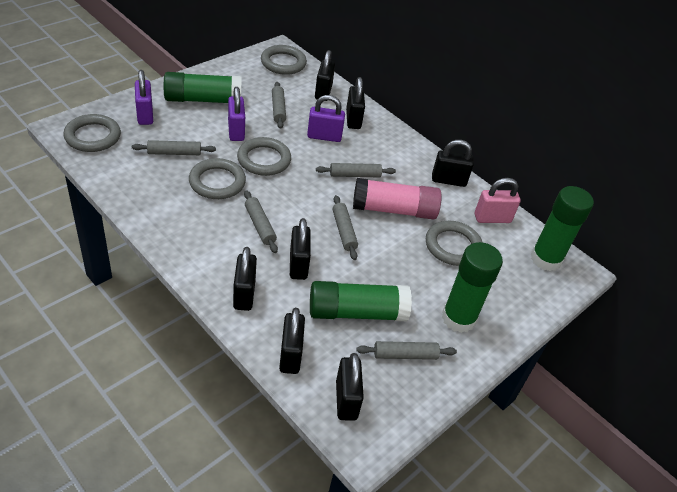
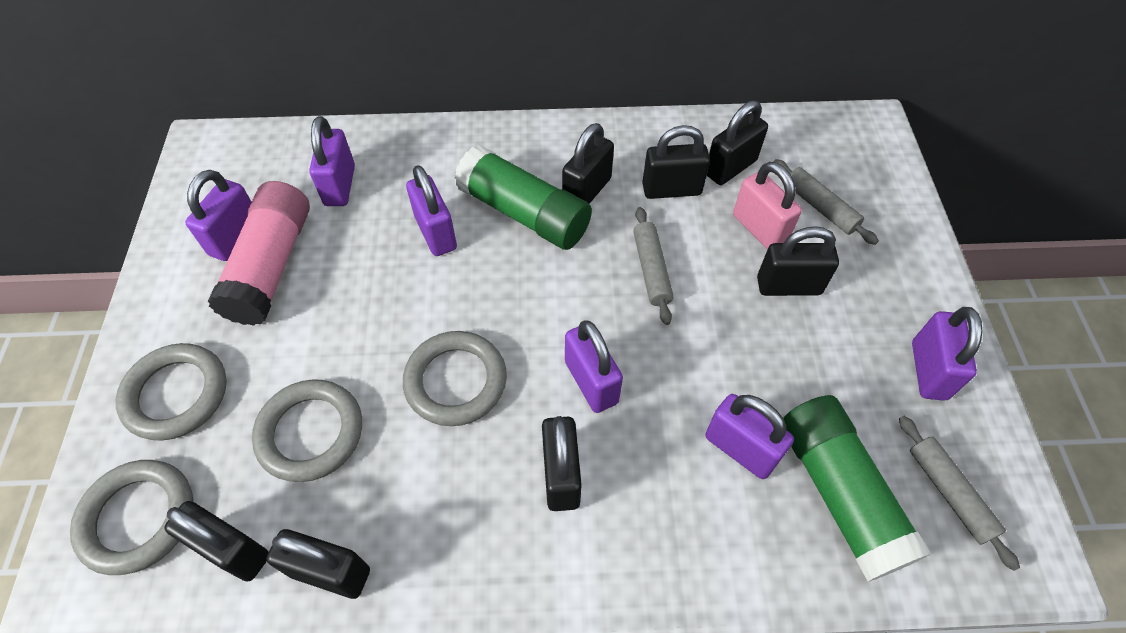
green glue stick: [164,72,242,103] [310,281,412,321] [442,242,503,333] [531,186,594,271] = 4 -> [454,145,592,250] [783,395,931,582] = 2
grey ring: [63,114,121,152] [189,158,246,199] [237,137,291,176] [261,45,307,75] [426,221,483,266] = 5 -> [70,460,193,575] [116,343,227,441] [252,379,362,482] [403,331,507,426] = 4
grey rolling pin: [132,140,216,155] [244,190,278,253] [272,82,286,129] [316,163,396,177] [332,195,358,260] [356,341,457,360] = 6 -> [633,207,674,325] [773,159,879,245] [899,416,1020,571] = 3
purple padlock: [135,70,153,125] [228,87,245,141] [307,95,345,142] = 3 -> [185,170,251,261] [309,116,355,206] [406,165,457,256] [565,320,623,413] [705,394,794,479] [912,307,982,401] = 6

